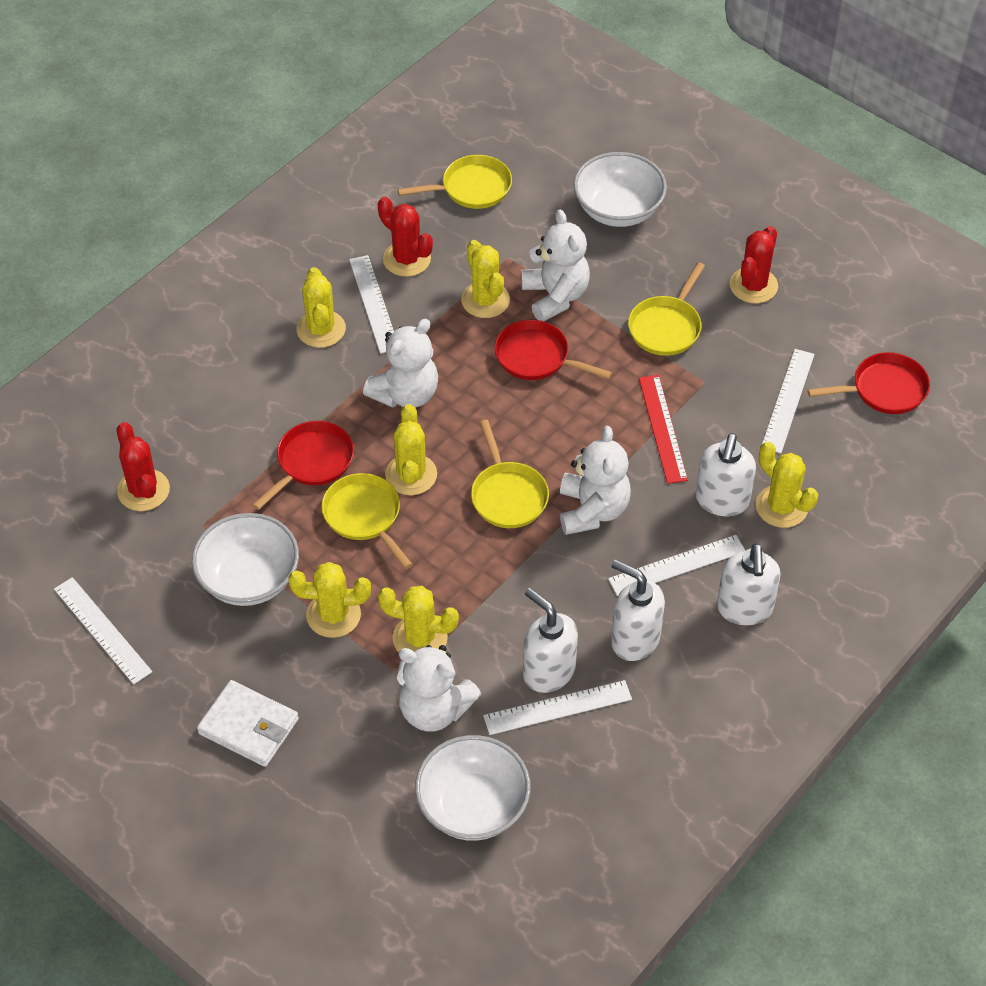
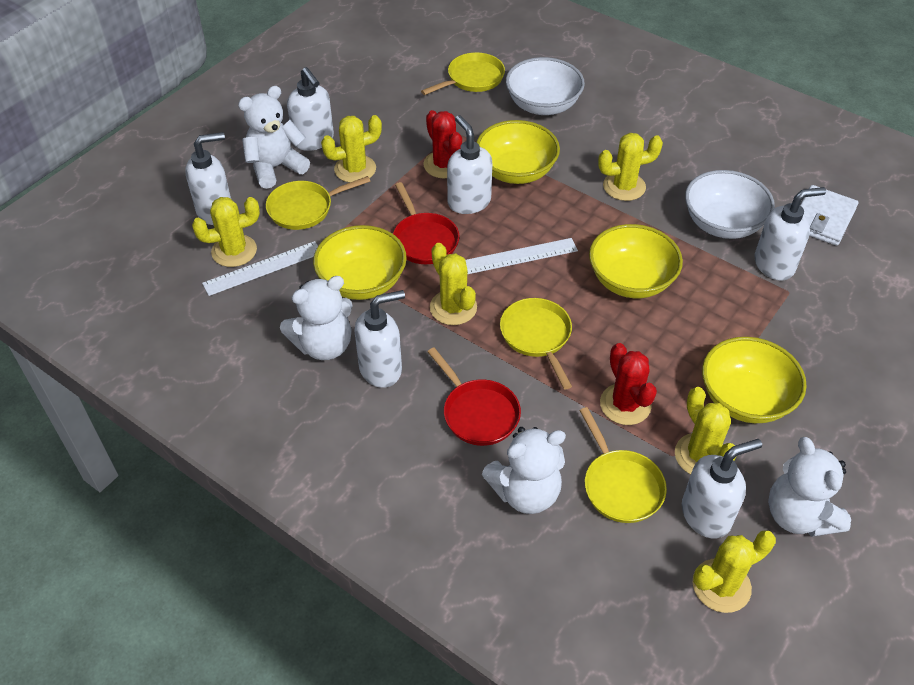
red cactus: [117,422,170,511] [378,197,433,277] [730,226,778,303] = 3 -> [423,110,462,179] [600,343,657,425] = 2
red pan: [253,421,354,510] [494,320,612,380] [807,352,930,414] = 3 -> [393,182,459,264] [428,348,521,446] = 2
red ruler: [639,375,688,484] = 1 -> none = 0
white bowl: [192,513,299,606] [415,735,531,841] [574,152,667,227] = 3 -> [506,57,585,115] [685,170,775,239] = 2
white ruler: [54,577,152,684] [349,255,394,354] [483,680,632,735] [608,535,745,596] [762,349,814,453] = 5 -> [202,241,318,296] [466,238,578,274] = 2
white soap dispenser: [523,588,578,693] [611,559,665,661] [696,433,756,516] [717,543,780,625] = 4 -> [185,132,231,225] [287,67,334,151] [354,290,405,388] [447,115,492,214] [681,439,762,538] [754,187,826,280] = 6
yellow bowl: none = 0 -> [313,225,407,300] [477,120,560,184] [589,224,683,298] [702,337,807,423] = 4

